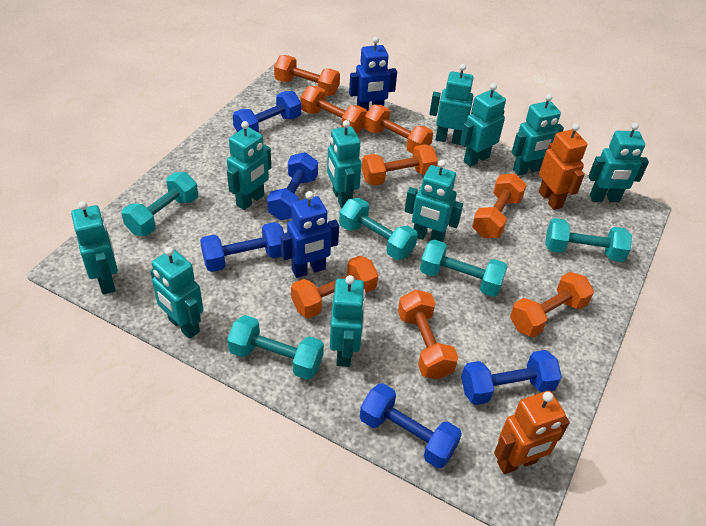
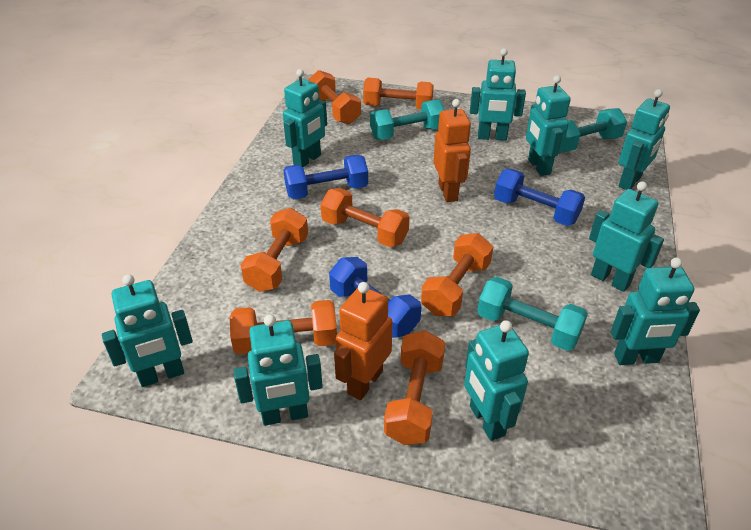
blue dumbbell: [200,222,284,272] [233,91,301,133] [267,152,318,221] [360,383,462,468] [461,350,562,405] = 5 -> [283,155,368,199] [329,257,421,338] [494,169,585,226] = 3
blue robot: [281,191,339,278] [349,37,397,112] = 2 -> none = 0
orange dumbbell: [274,55,340,96] [291,256,378,318] [301,86,367,134] [362,144,438,186] [364,104,433,154] [398,289,459,379] [472,173,527,238] [510,272,594,337] = 8 -> [230,300,337,354] [241,208,308,292] [308,70,361,124] [320,188,409,247] [363,78,434,109] [384,330,445,445] [421,233,493,316] = 7
turquoise dumbbell: [121,172,198,236] [227,315,324,380] [339,198,418,260] [420,239,508,297] [545,218,632,262] = 5 -> [370,99,445,140] [477,277,588,351] [562,108,627,152] = 3
turquoise robot: [71,201,118,294] [150,247,204,339] [227,121,271,210] [327,120,361,208] [330,275,365,367] [405,160,463,242] [429,64,475,145] [460,83,506,167] [512,94,564,176] [588,123,649,202] = 10 -> [102,274,193,387] [234,314,323,426] [283,69,327,167] [464,320,529,441] [470,48,526,141] [526,75,571,176] [589,181,664,292] [611,258,700,365] [618,89,670,190] = 9

